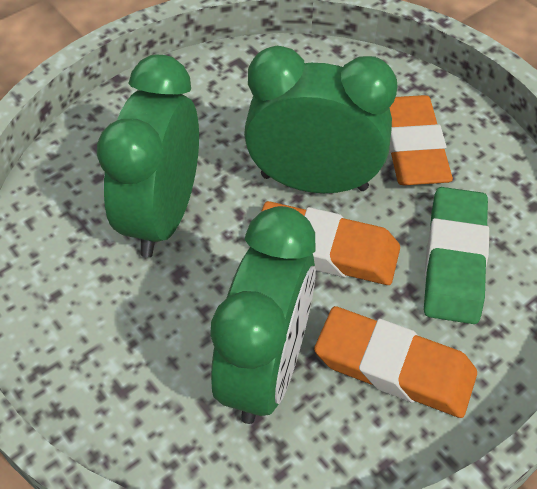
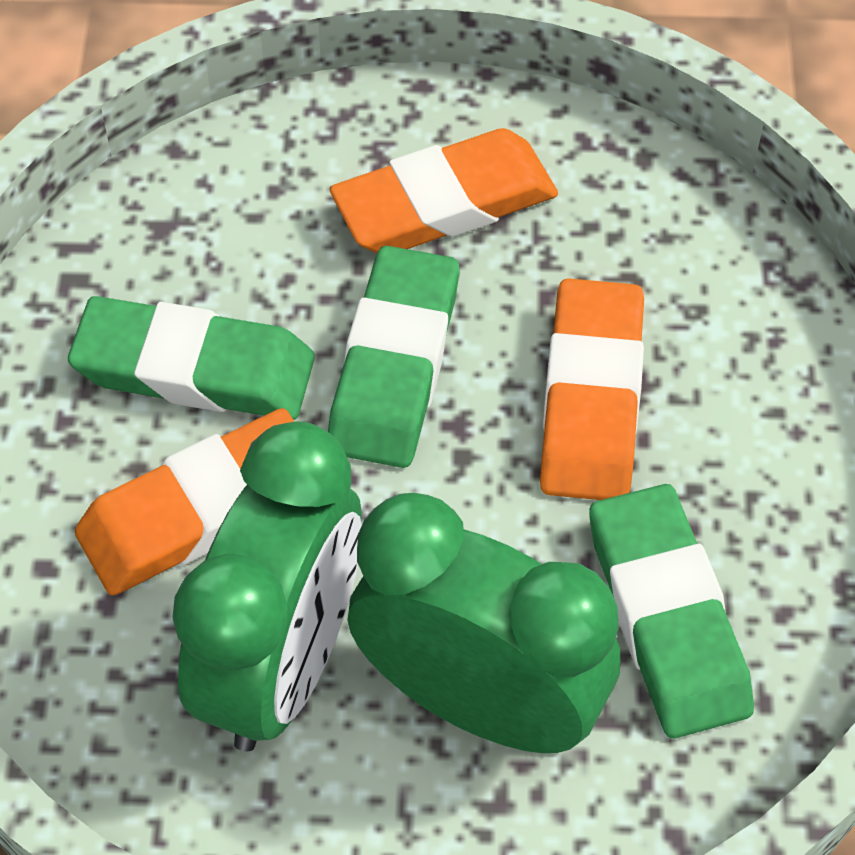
green clock: [97,55,199,257] [210,206,316,424] [244,46,398,193] = 3 -> [172,421,362,752] [347,493,620,753] = 2
green eraser: [424,187,489,324] = 1 -> [68,296,315,420] [328,246,460,468] [589,484,754,738] = 3

